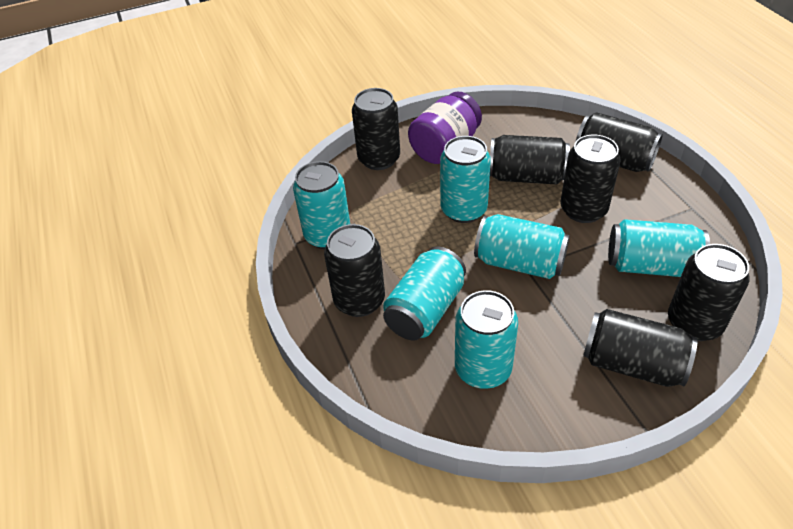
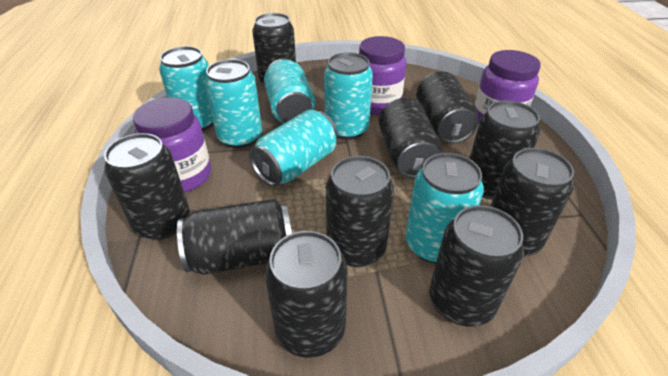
black can: [324,224,385,317] [352,88,400,170] [490,135,570,185] [560,135,621,223] [576,112,663,172] [583,309,698,387] [668,244,750,341] = 7 -> [104,133,190,240] [177,199,292,275] [252,13,296,86] [265,231,348,358] [326,156,394,267] [379,98,442,179] [416,71,478,144] [429,205,524,327] [469,101,540,200] [490,148,574,257] = 10
purple jar: [408,91,482,164] = 1 -> [133,97,211,192] [359,36,406,115] [474,50,541,124] = 3

